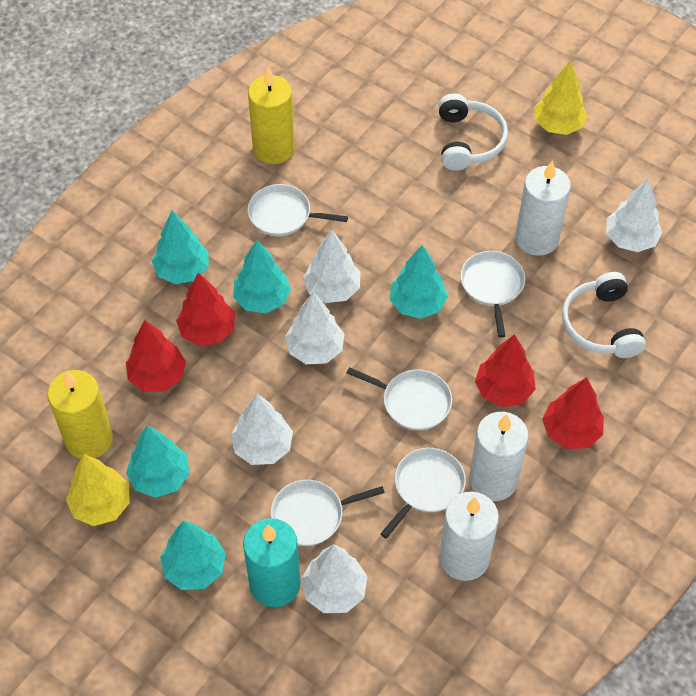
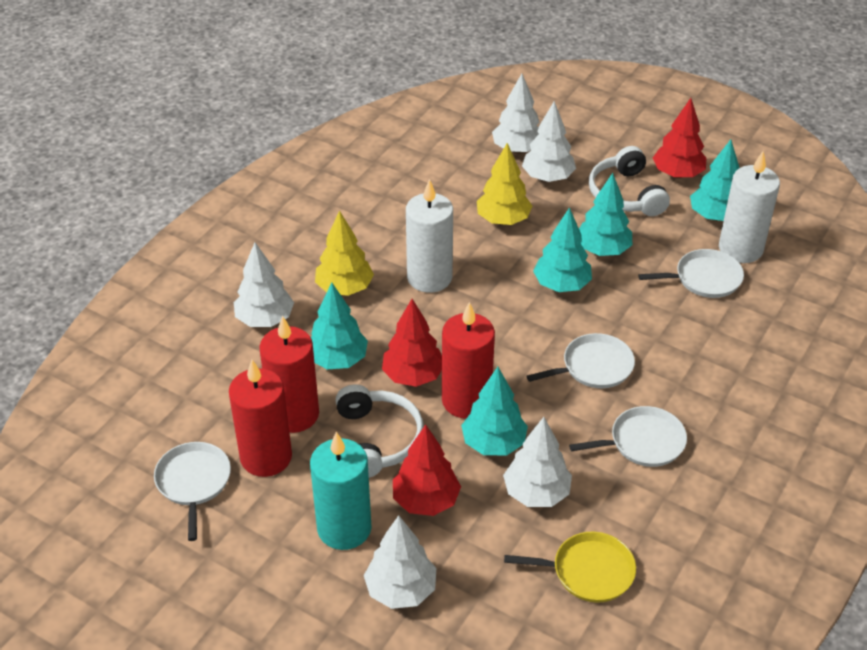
red candle: none = 0 -> [229,360,292,477] [259,316,319,433] [442,302,495,419] = 3
red tree: [126,320,186,392] [176,272,235,346] [475,334,536,407] [542,377,604,449] = 4 -> [382,299,442,387] [393,424,461,516] [653,98,706,178] = 3
white candle: [439,492,499,581] [469,412,529,501] [515,160,571,256] = 3 -> [406,179,453,293] [719,151,780,263] = 2
white pan: [248,184,348,236] [271,480,385,546] [347,367,452,430] [380,448,466,538] [461,251,525,338] = 5 -> [154,442,231,541] [526,333,635,388] [569,406,687,467] [638,249,744,298] = 4
yellow candle: [47,370,113,459] [248,67,295,164] = 2 -> none = 0
yellow pan: none = 0 -> [504,532,636,603] = 1

